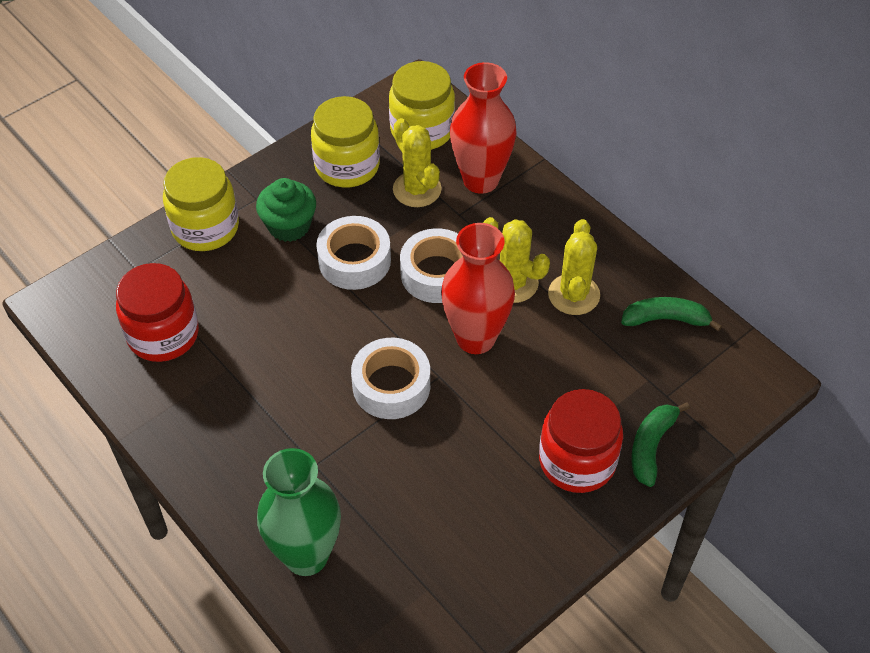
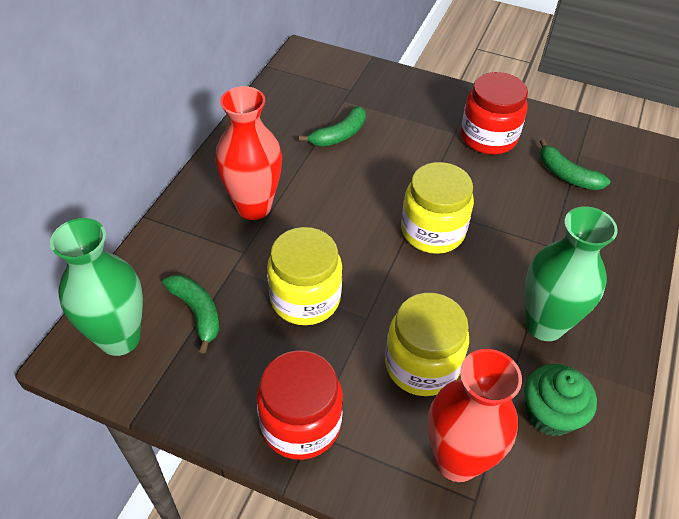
green banana: [621,297,722,331] [631,403,690,487] = 2 -> [163,275,219,354] [299,106,366,147] [540,139,610,190] = 3
green vase: [257,448,341,576] = 1 -> [50,218,143,356] [525,206,618,341] = 2
white tape: [316,216,391,290] [351,338,430,419] [400,228,463,303] = 3 -> none = 0
yellow cactus: [393,118,442,207] [483,217,550,303] [548,219,600,315] = 3 -> none = 0

